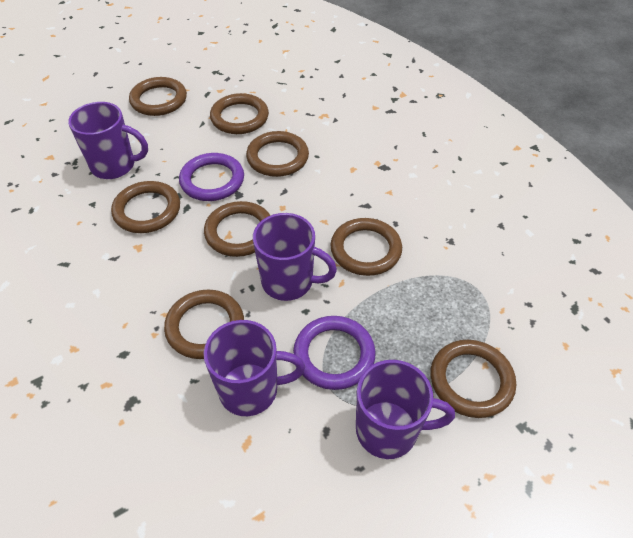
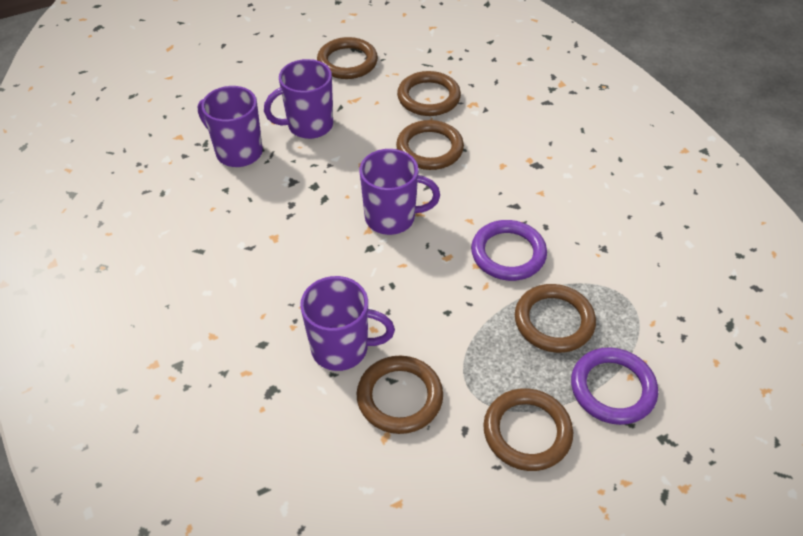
brown ring: [111,181,180,233] [129,77,187,116] [164,290,244,359] [204,201,271,257] [210,93,269,134] [246,131,309,177] [330,218,402,276] [430,340,516,418] = 8 -> [317,37,378,79] [357,356,443,434] [396,120,464,170] [397,71,461,116] [483,388,573,471] [515,284,596,353] = 6

